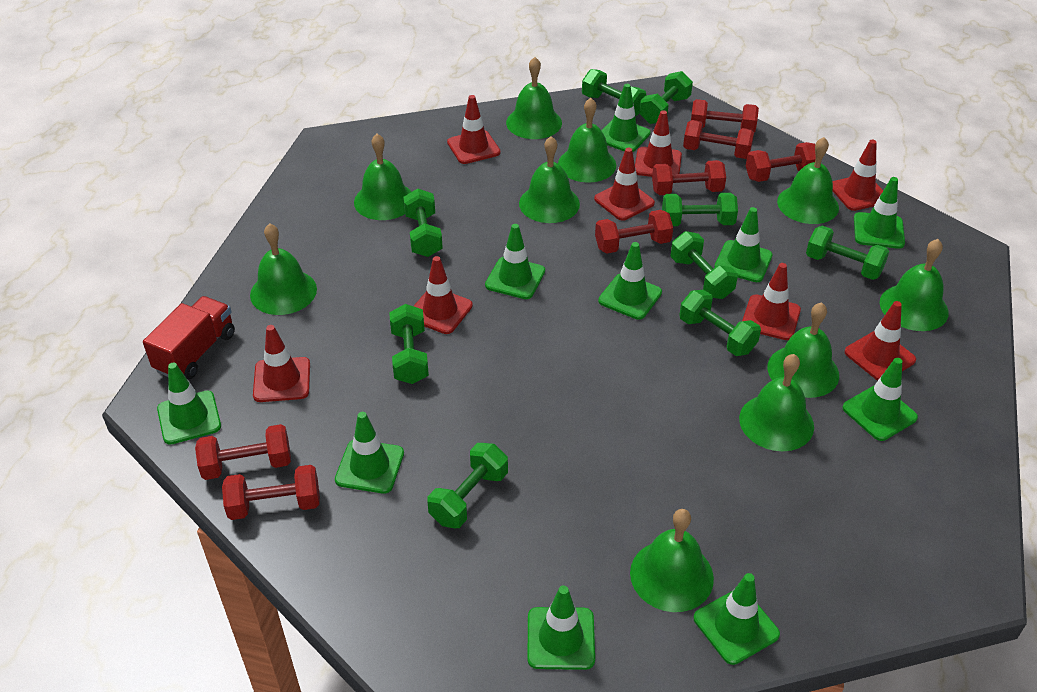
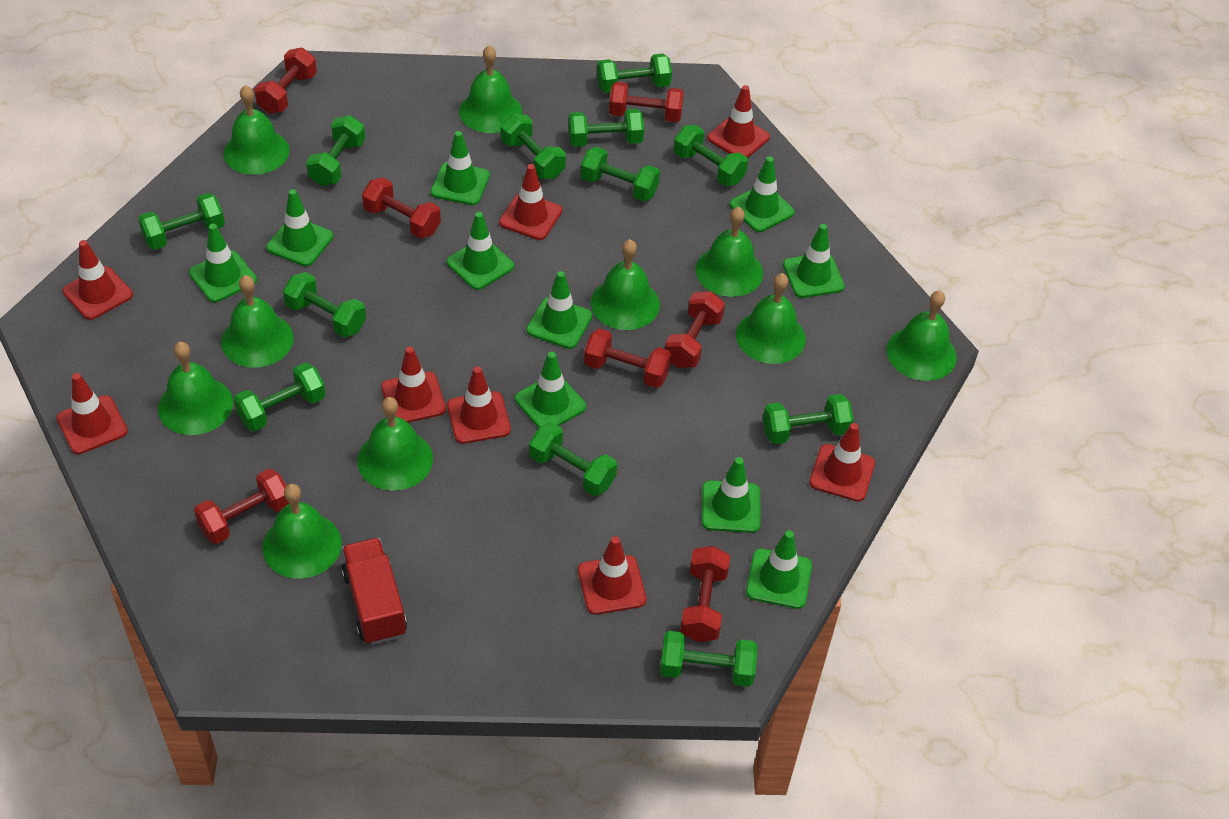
green dumbbell: [389,304,429,384] [403,189,443,257] [427,443,508,528] [582,69,646,116] [639,71,693,124] [662,193,738,226] [670,231,738,299] [679,290,761,356] [806,226,889,280] = 9 -> [138,193,225,250] [234,363,326,431] [283,272,366,338] [306,115,365,186] [501,114,566,179] [529,422,617,496] [568,109,644,147] [580,147,660,201] [597,53,672,93] [660,631,757,687] [674,125,748,186] [763,394,854,444] = 12

